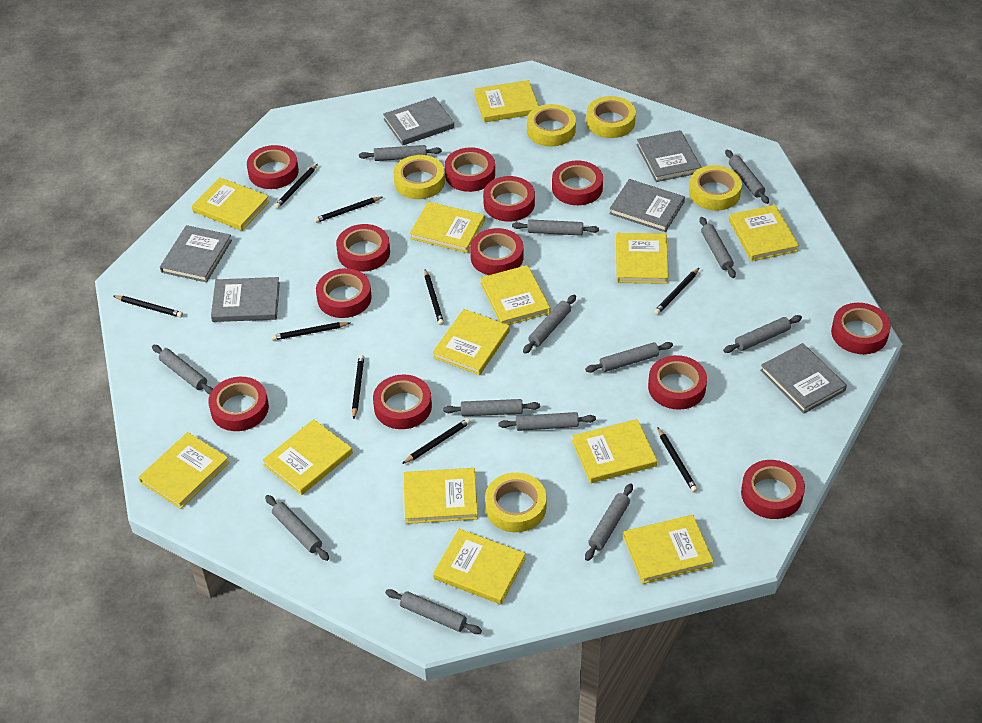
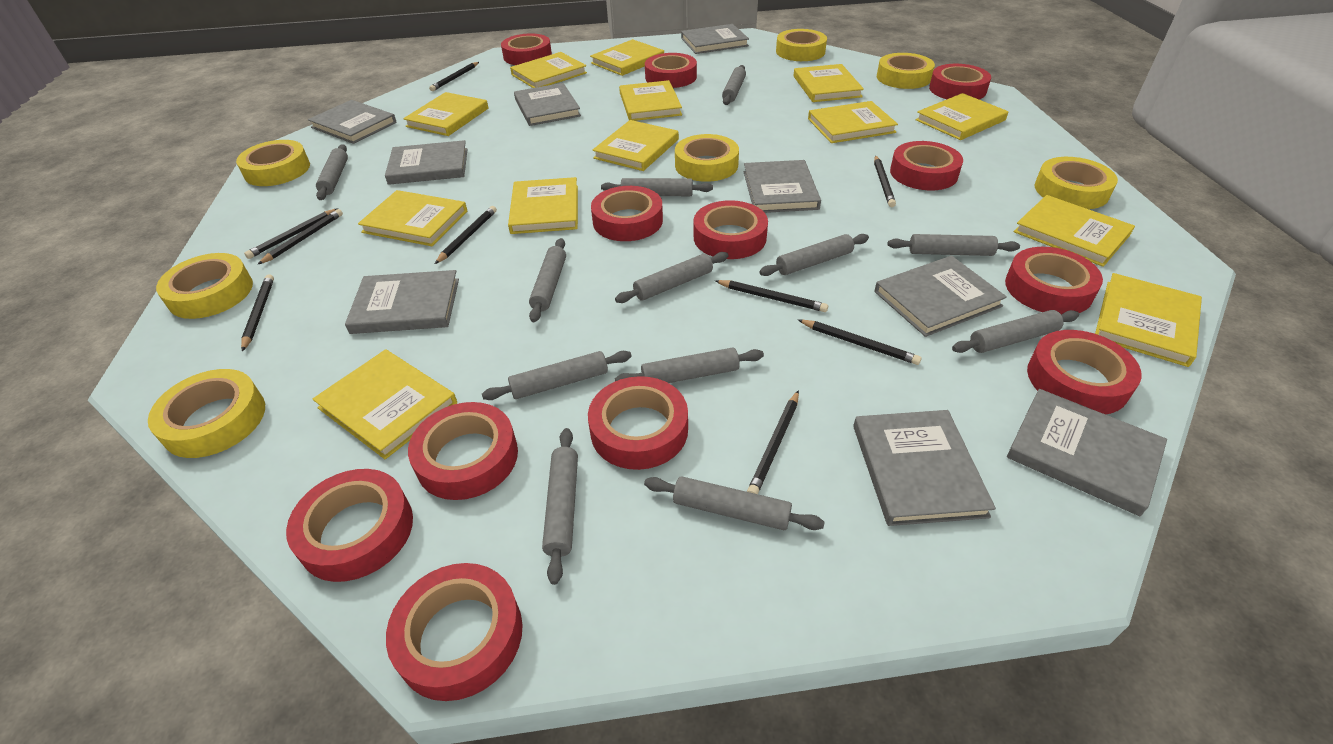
grey book: [160,225,232,282] [211,277,280,322] [383,97,454,146] [609,179,685,232] [636,130,701,182] [760,343,847,414] = 6 -> [308,100,396,144] [345,270,459,334] [385,140,467,185] [514,83,581,126] [681,24,749,54] [744,160,821,213] [853,410,996,526] [874,256,1007,337] [1007,389,1167,516] = 9
grey rolling pin: [152,345,213,394] [265,495,329,561] [359,145,442,161] [385,589,482,634] [443,399,540,416] [498,412,596,431] [512,219,599,236] [523,295,576,354] [585,342,673,373] [585,484,633,561] [699,217,736,278] [723,315,802,353] [725,150,769,204] = 13 -> [316,144,348,200] [482,351,632,400] [529,238,566,322] [542,428,578,585] [601,178,713,196] [615,252,728,303] [615,347,764,383] [644,476,825,530] [722,65,746,105] [759,234,869,276] [887,234,1020,256] [952,310,1079,353] = 12
yellow tape: [394,155,445,199] [485,473,547,532] [527,104,576,146] [586,96,636,138] [689,165,742,210] = 5 -> [148,369,265,458] [156,253,253,319] [236,140,310,186] [675,134,739,182] [776,29,827,61] [877,53,935,89] [1035,157,1118,209] = 7

